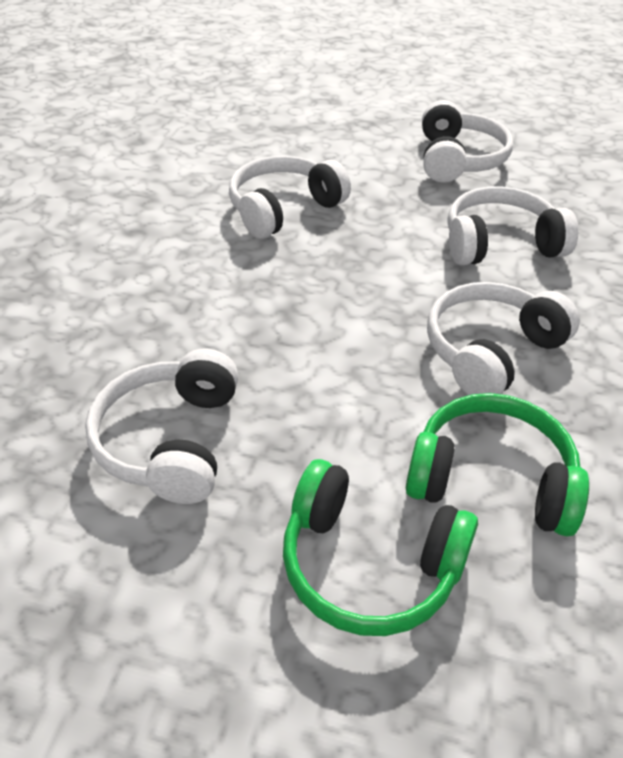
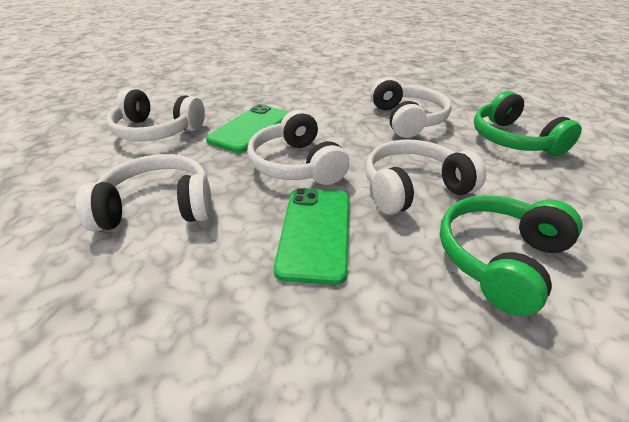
green phone: none = 0 -> [206,104,289,153] [274,188,349,285] = 2

